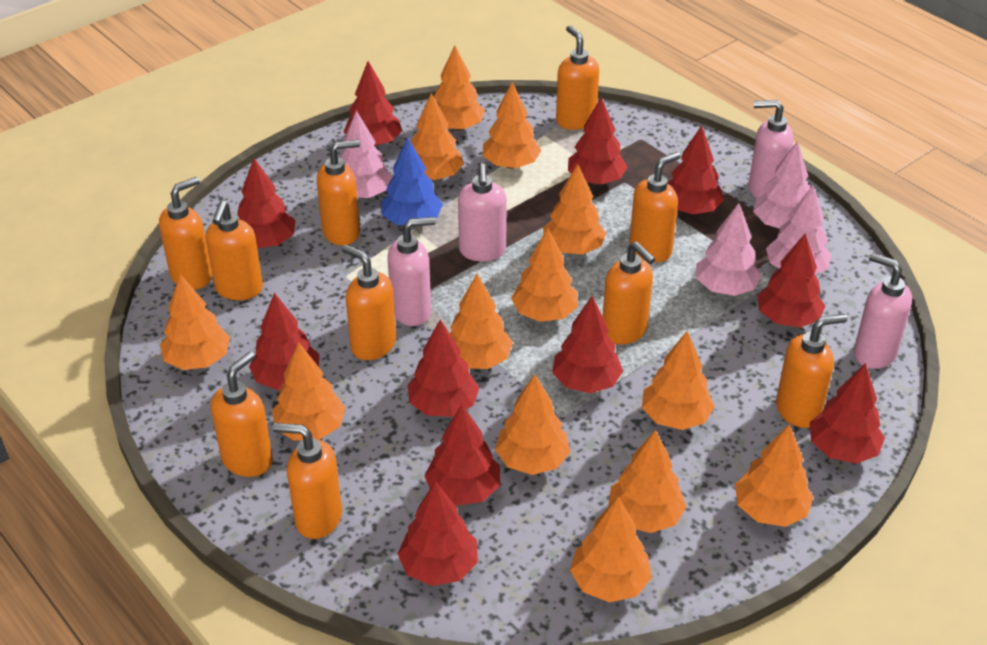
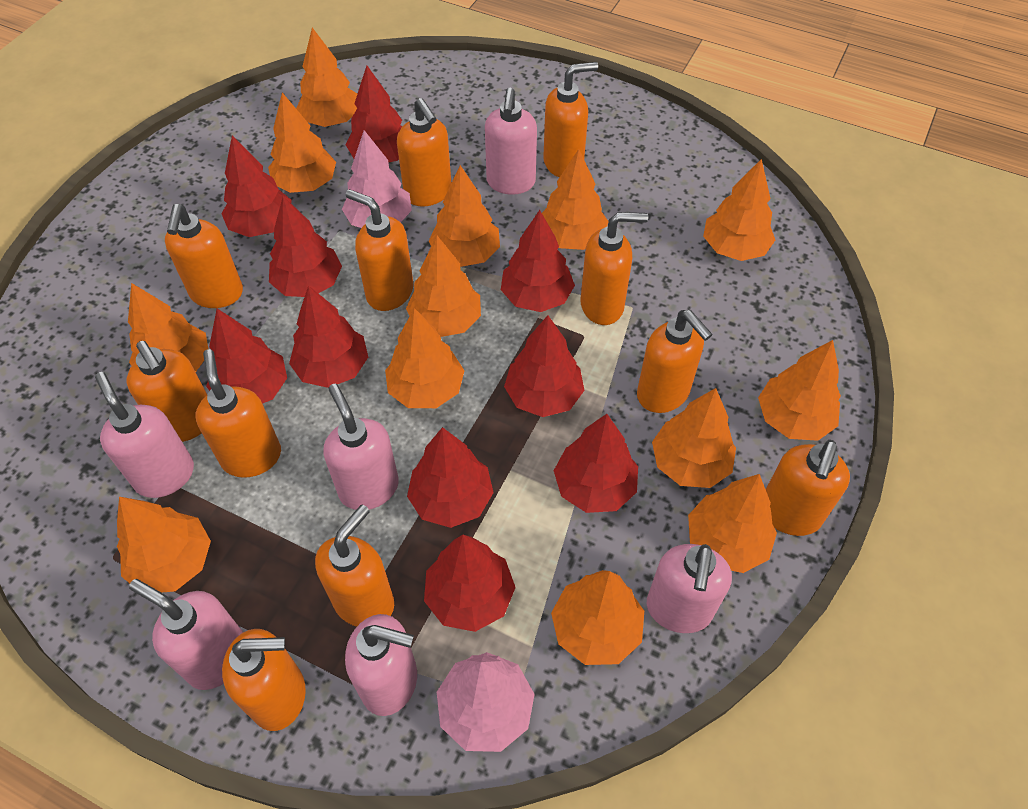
blue tree: [381,137,443,225] = 1 -> none = 0
orange soap dispenser: [159,177,212,290] [205,201,263,300] [211,352,273,477] [273,423,342,539] [317,140,360,246] [342,245,396,360] [556,25,599,130] [603,242,655,344] [629,152,681,262] [776,314,847,428] = 10 -> [127,341,207,442] [165,204,243,308] [196,349,281,478] [222,629,306,731] [315,505,394,626] [346,189,413,311] [397,98,451,207] [543,62,598,178] [580,212,648,325] [637,310,713,413] [766,440,850,536] = 11
pink soap dispenser: [388,217,436,326] [458,163,507,262] [748,100,793,198] [854,253,912,369] = 4 -> [95,372,194,498] [129,579,243,690] [324,384,399,510] [345,614,417,716] [485,87,537,194] [647,544,732,633] = 6
pink tree: [340,110,393,199] [696,203,762,296] [753,141,810,229] [766,185,832,275] = 4 -> [342,130,412,228] [437,652,535,752] = 2
red tree: [237,158,296,248] [249,293,319,390] [344,61,402,147] [398,481,478,586] [408,319,479,417] [424,404,500,506] [552,296,623,393] [568,97,627,185] [667,125,724,214] [758,233,825,328] [810,363,885,464] = 11 -> [206,309,287,404] [221,136,291,237] [269,196,342,297] [289,285,368,388] [346,65,402,163] [407,427,494,528] [424,535,516,632] [501,210,575,312] [504,315,585,417] [554,414,638,513] = 10

